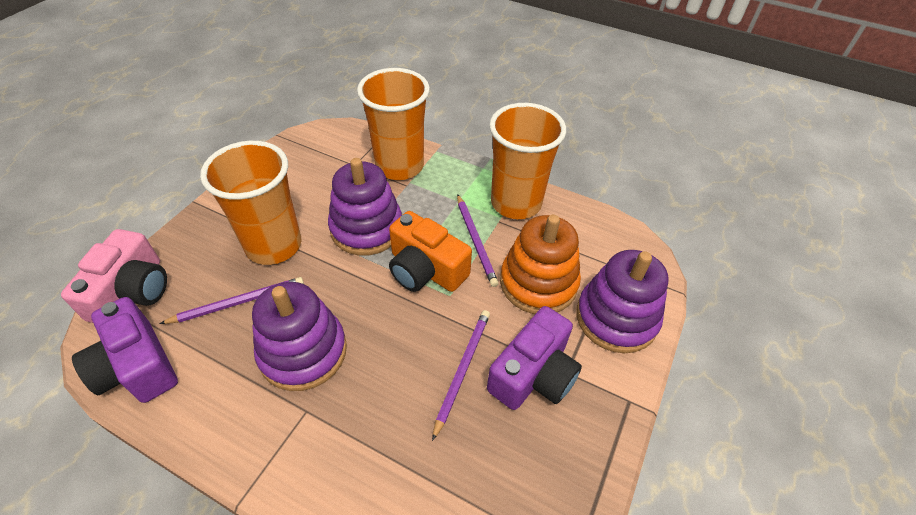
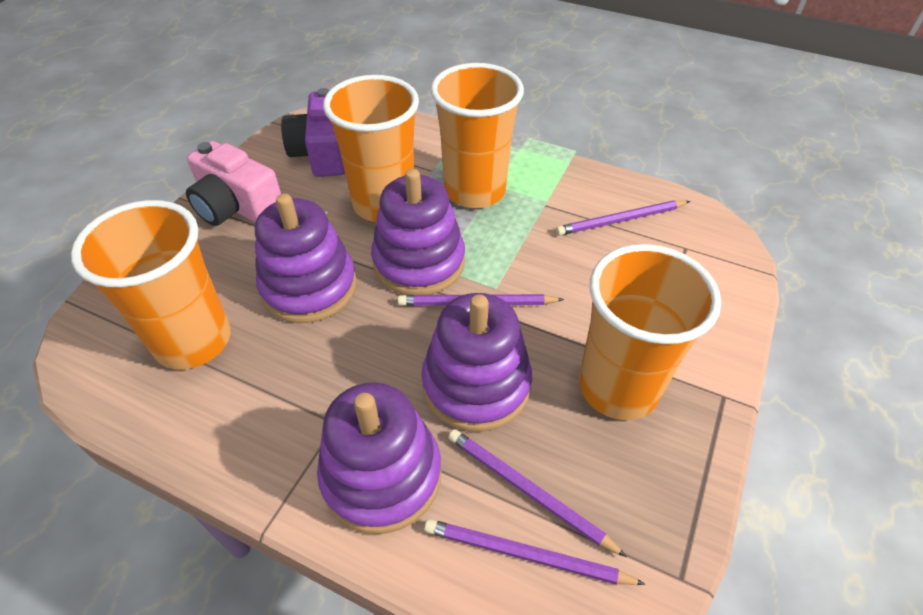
orange camera: [389,211,472,292] = 1 -> none = 0
orange cup: [200,141,302,265] [357,68,430,180] [489,103,566,219] = 3 -> [71,200,231,369] [323,75,419,222] [431,63,524,208] [579,244,721,420] = 4
orange stacking toy: [500,215,581,314] = 1 -> none = 0
purple camera: [72,297,178,403] [487,306,582,410] = 2 -> [281,88,345,177] = 1
purple pencil: [160,277,304,324] [432,310,490,441] [457,194,499,287] = 3 -> [398,294,564,306] [424,519,646,585] [448,429,627,557] [556,200,690,235] = 4
purple stacking toy: [252,282,347,391] [328,158,402,256] [576,250,669,353] = 3 -> [255,193,357,323] [317,383,441,534] [371,169,465,295] [421,293,532,432] = 4

